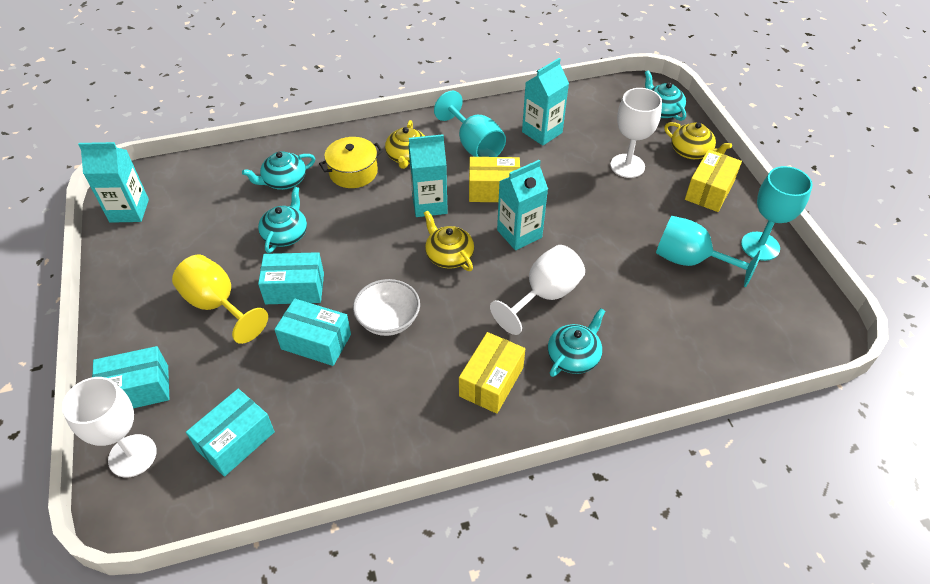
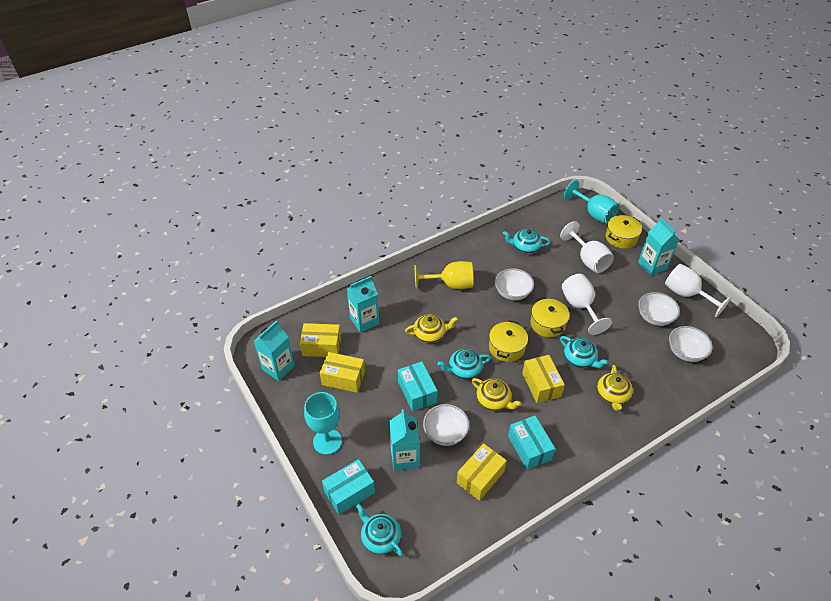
turquoise box: [92,346,169,408] [186,389,275,477] [258,252,324,304] [274,298,351,366] = 4 -> [322,459,375,515] [398,361,437,412] [508,416,555,470] = 3
turquoise goblet: [434,91,506,157] [656,216,762,287] [741,166,813,261] = 3 -> [304,392,342,455] [564,180,620,224] = 2
white bowl: [353,279,420,336] = 1 -> [423,404,469,446] [495,268,534,300] [638,292,680,326] [669,326,713,362] = 4
yellow box: [459,332,525,414] [469,157,520,202] [685,149,742,212] = 3 -> [300,323,341,357] [320,352,365,393] [457,443,507,501] [522,355,565,403] = 4
yellow pot: [319,137,383,188] = 1 -> [489,320,528,362] [530,297,570,337] [606,215,642,249] = 3

